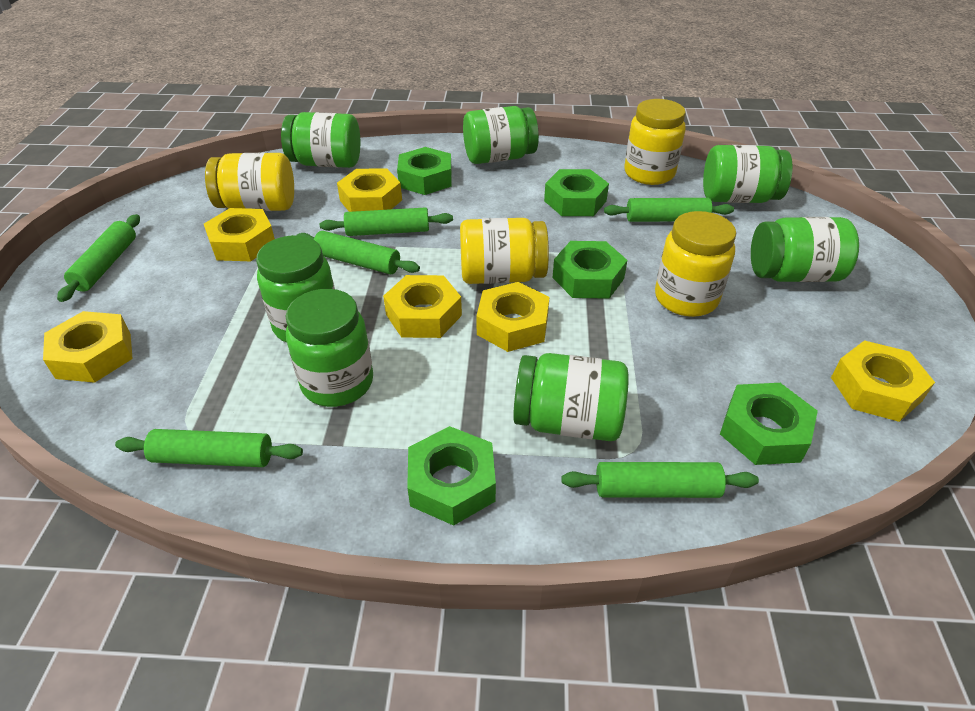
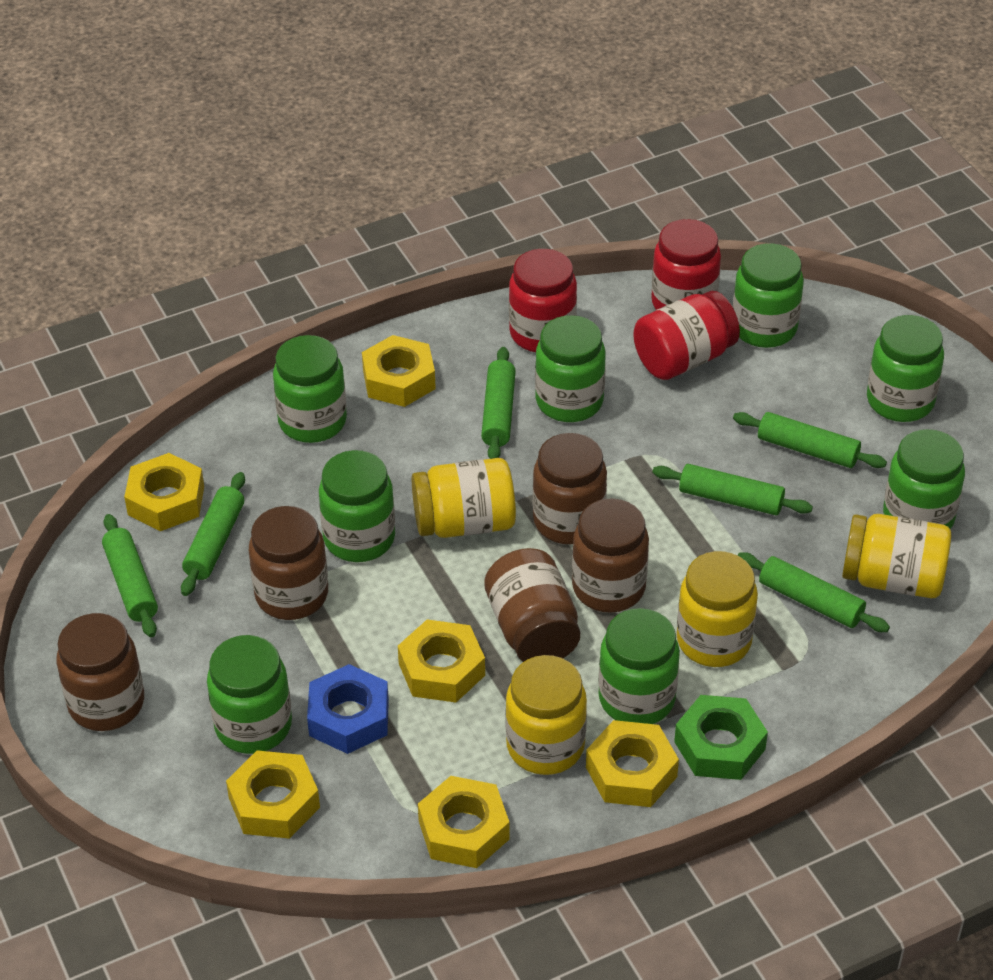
blue nut: none = 0 -> [307,664,389,754] = 1
brown jar: none = 0 -> [57,613,144,731] [249,506,328,620] [484,548,580,662] [533,433,607,544] [572,498,649,612] = 5
green jar: [256,235,335,343] [281,112,360,168] [286,289,373,407] [463,106,539,164] [513,353,629,441] [703,145,793,203] [751,217,859,282] = 7 -> [207,635,292,754] [273,335,347,443] [319,450,395,562] [535,315,606,422] [598,608,680,724] [733,243,804,348] [867,315,944,422] [883,429,965,529] = 8
green nut: [397,147,452,195] [407,426,496,526] [544,169,609,216] [553,241,627,299] [720,383,818,465] = 5 -> [674,695,768,780] = 1
red jar: none = 0 -> [509,249,577,352] [633,291,740,380] [651,219,721,310] = 3

